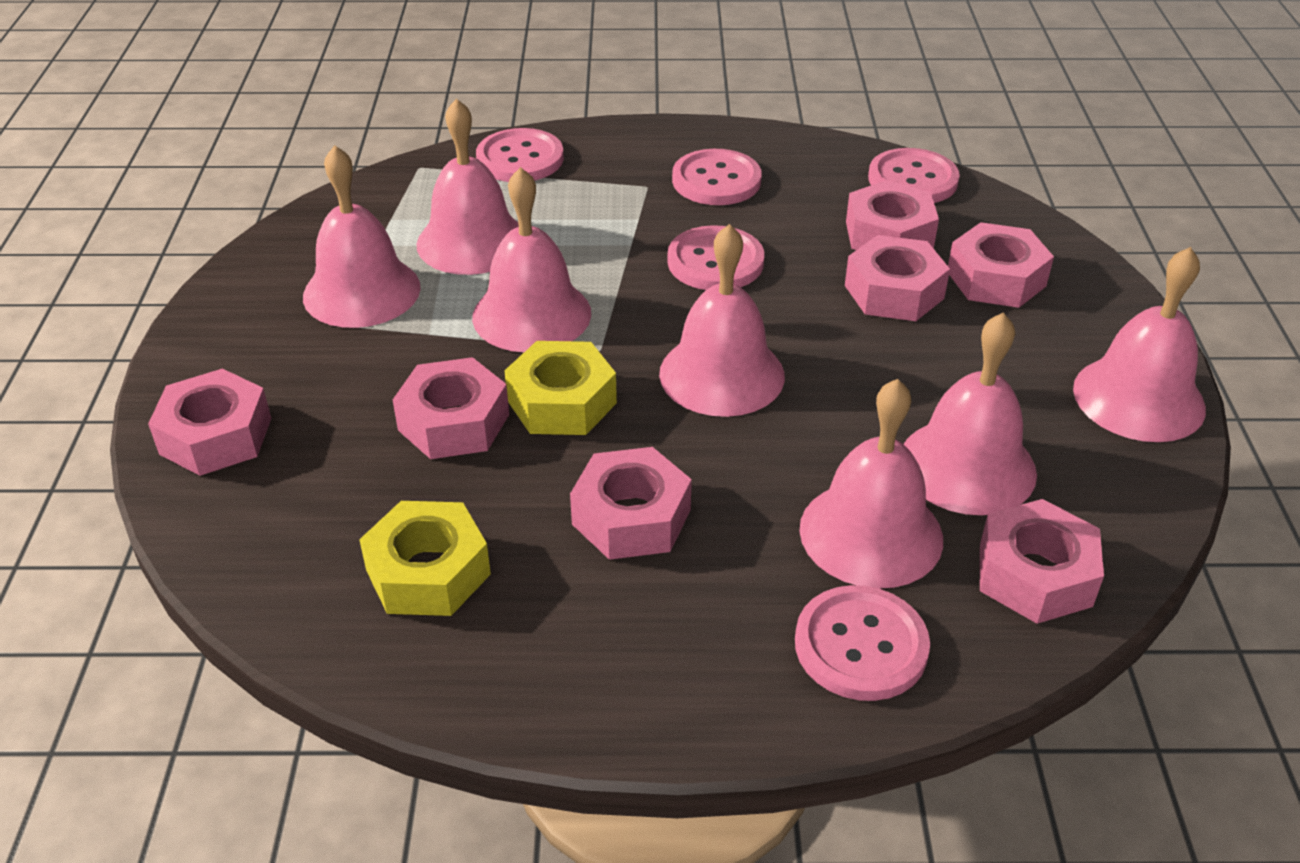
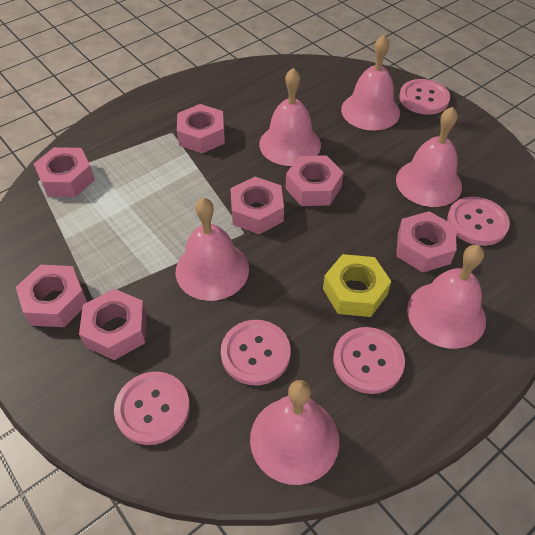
pink bell: [303,145,421,328] [417,98,519,275] [472,167,591,352] [659,224,785,417] [799,379,943,588] [904,312,1037,515] [1073,247,1206,442] = 7 -> [176,198,249,301] [250,380,339,485] [259,68,321,166] [341,35,400,131] [396,107,462,207] [407,245,486,349] = 6
yellow nut: [359,501,491,616] [504,341,617,435] = 2 -> [323,254,391,317] = 1

